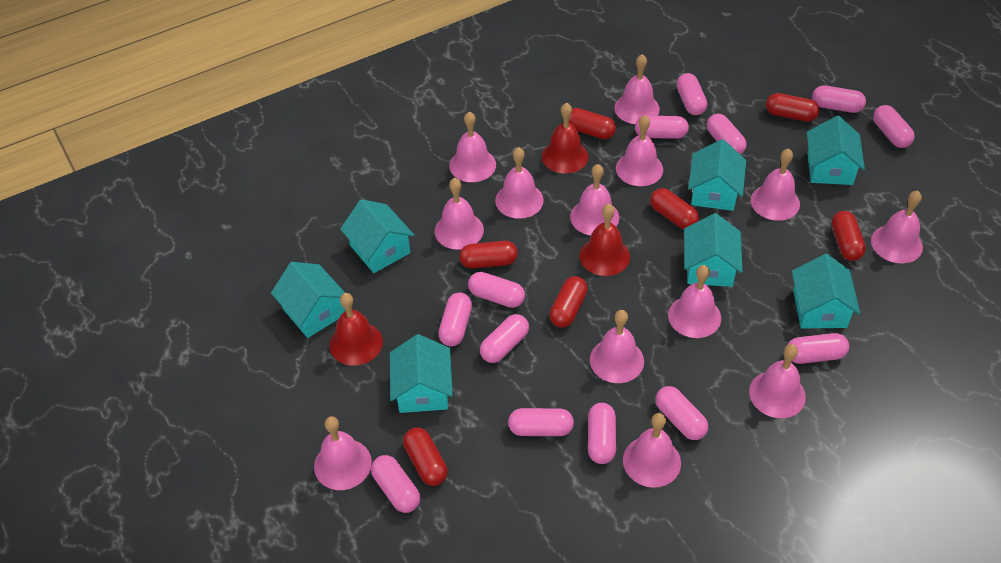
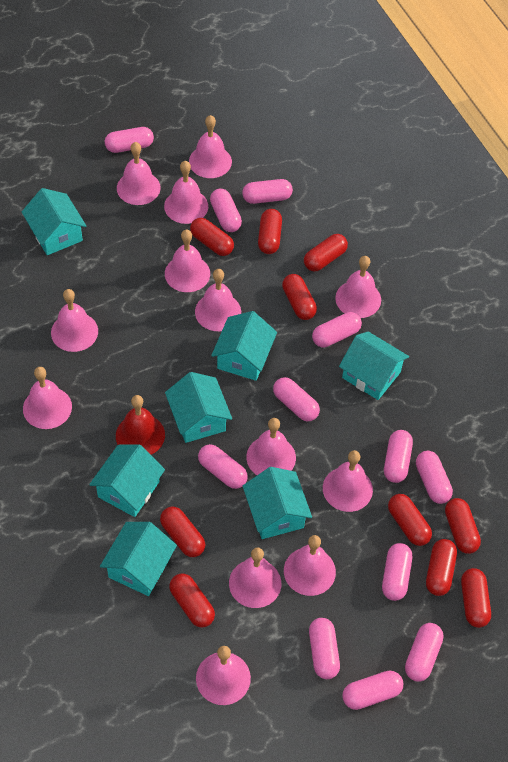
pink capsule: [371,455,420,513] [438,293,472,346] [468,272,525,308] [480,314,529,363] [508,408,574,436] [588,403,616,464] [635,116,689,139] [655,386,708,440] [676,73,707,115] [707,114,746,155] [787,333,849,364] [812,85,866,113] [873,105,915,148] = 13 -> [105,127,154,153] [198,444,248,489] [210,189,242,232] [242,179,293,204] [273,377,320,421] [309,618,340,679] [312,312,362,348] [342,670,403,710] [382,543,412,601] [384,430,413,483] [405,623,444,682] [416,451,453,504] = 12
red bell: [330,293,383,366] [542,103,588,173] [580,204,630,276] = 3 -> [116,395,165,455] = 1
red capsule: [403,427,448,486] [459,241,518,268] [549,276,588,328] [569,108,616,139] [650,188,699,229] [766,93,820,122] [831,211,866,261] = 7 -> [160,507,205,557] [169,573,215,628] [190,218,234,256] [258,209,282,254] [282,274,317,320] [304,234,348,271] [388,494,432,546] [426,539,457,596] [445,498,481,554] [461,568,491,628] = 10

